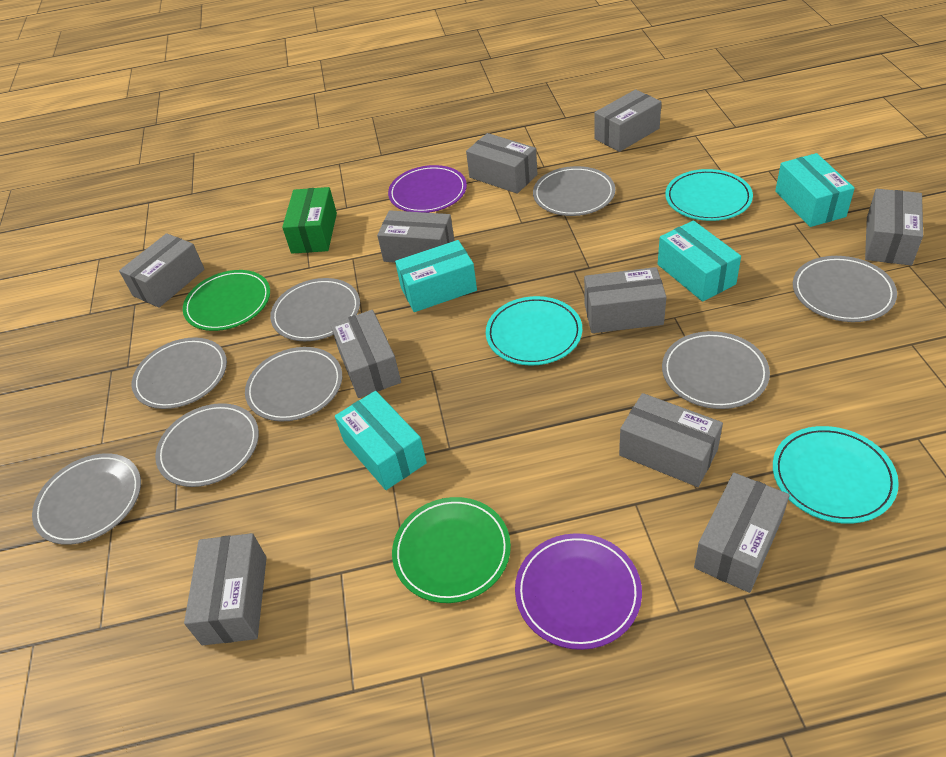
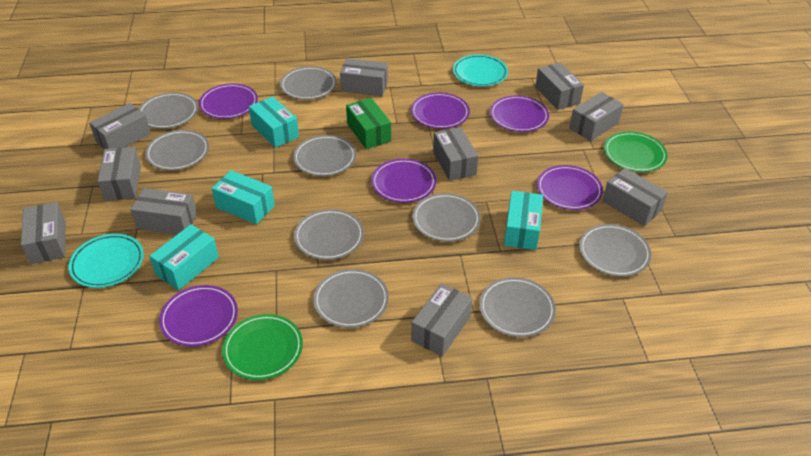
grey plate: [32,453,141,545] [132,337,227,409] [155,403,259,487] [245,347,342,422] [270,278,360,341] [533,166,615,216] [662,331,770,409] [793,256,897,322] = 8 -> [139,92,198,129] [145,130,209,171] [280,66,337,100] [293,135,356,176] [294,209,364,260] [313,269,389,328] [412,193,481,242] [479,277,556,337] [579,224,651,277] = 9
purple plate: [388,165,467,213] [515,533,642,650] = 2 -> [159,285,238,347] [199,84,258,119] [371,159,436,203] [411,93,470,129] [490,95,549,132] [537,165,603,210] = 6
turquoise plate: [486,296,582,366] [665,169,753,221] [773,426,899,524] = 3 -> [69,234,144,288] [453,54,508,86] = 2

